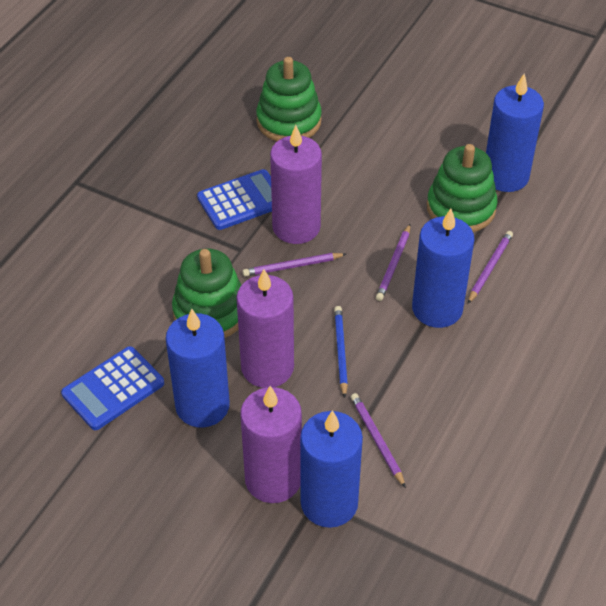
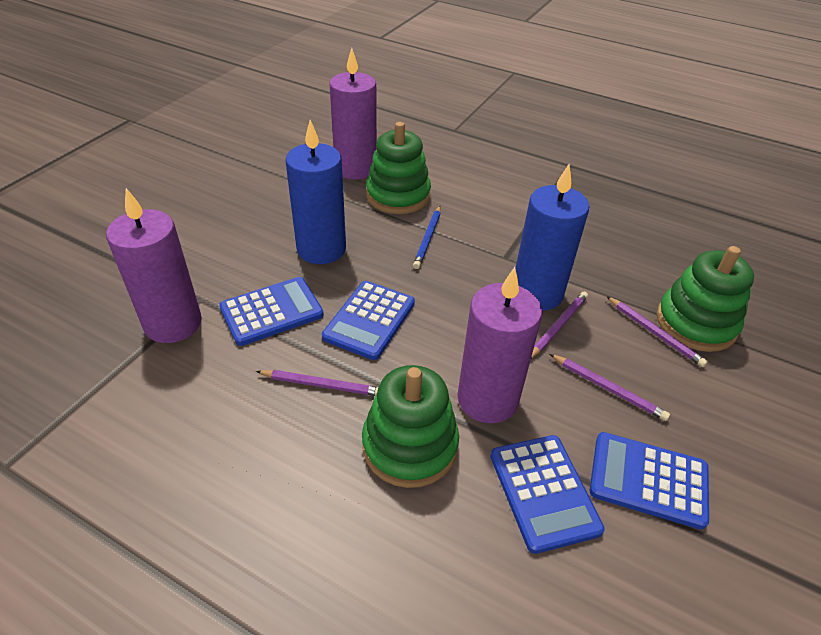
blue calculator: [61,346,164,430] [197,169,272,230] = 2 -> [219,277,324,346] [322,281,415,360] [490,435,605,554] [590,432,709,530] = 4
blue candle: [166,309,230,428] [300,410,363,528] [412,209,475,328] [486,73,544,192] = 4 -> [285,120,346,264] [515,164,589,311] = 2

